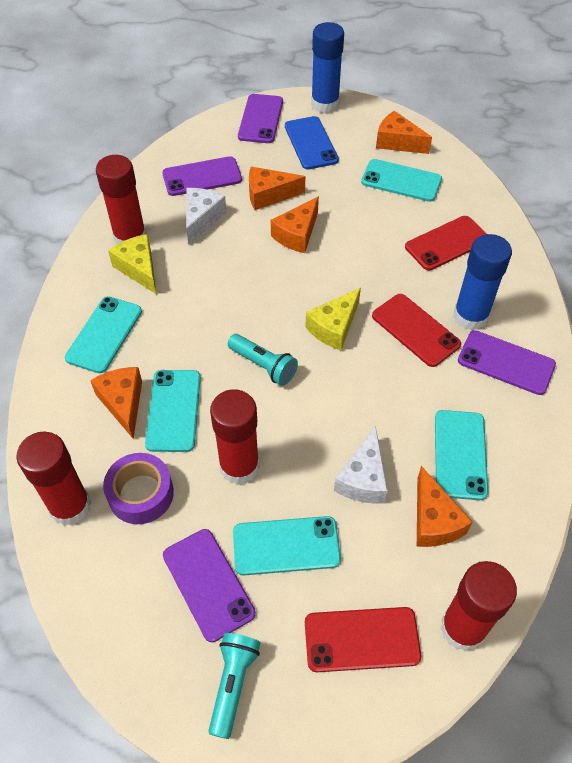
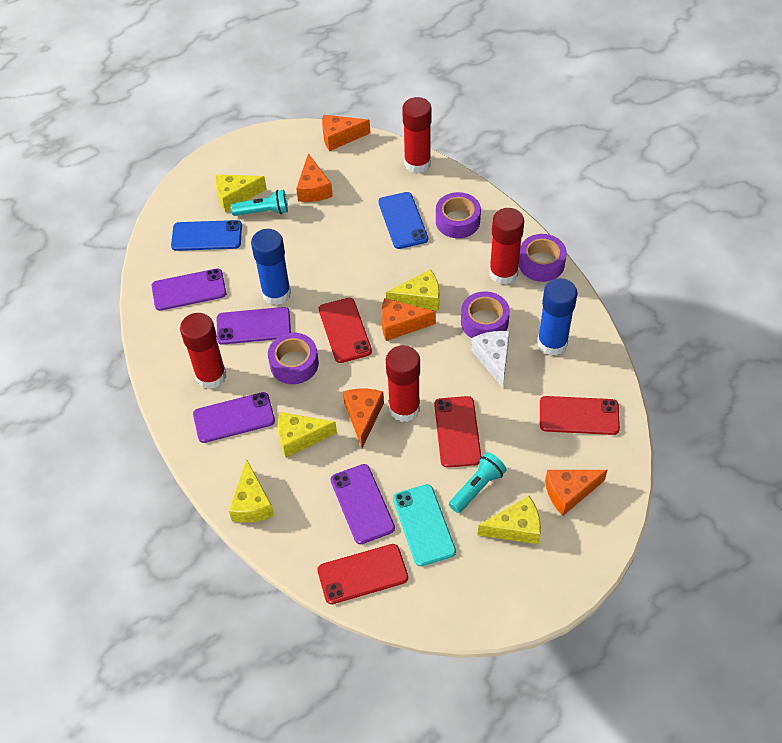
blue phone: [285,116,339,170] = 1 -> [171,220,242,251] [378,192,428,249] = 2
purple tape: [103,453,174,524] = 1 -> [268,333,319,384] [436,192,481,238] [461,291,510,338] [519,234,567,282] = 4
red phone: [305,607,421,672] [372,294,461,367] [405,216,487,271] = 3 -> [317,544,408,604] [319,298,372,363] [434,396,481,468] [540,396,620,435] = 4
turquoise phone: [65,296,142,373] [145,370,201,452] [233,516,341,576] [361,159,442,202] [435,410,488,500] = 5 -> [393,484,456,566] = 1
white cheese: [186,188,226,244] [334,426,388,504] = 2 -> [471,331,510,388] = 1
yellow cheese: [108,234,156,294] [306,288,361,350] = 2 -> [215,174,267,212] [229,459,275,523] [278,412,337,458] [386,269,439,311] [478,496,541,544] = 5

